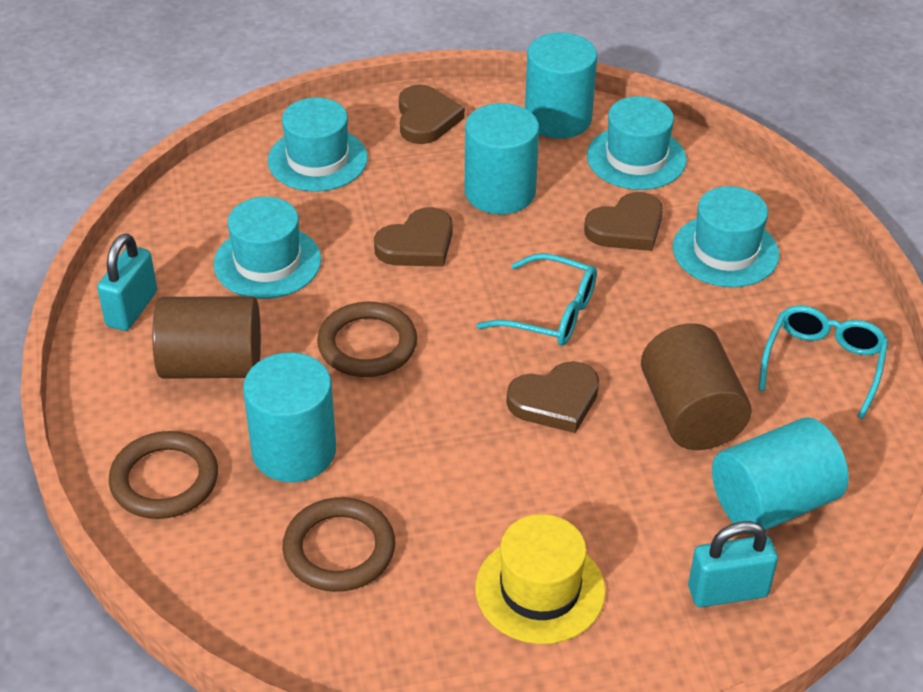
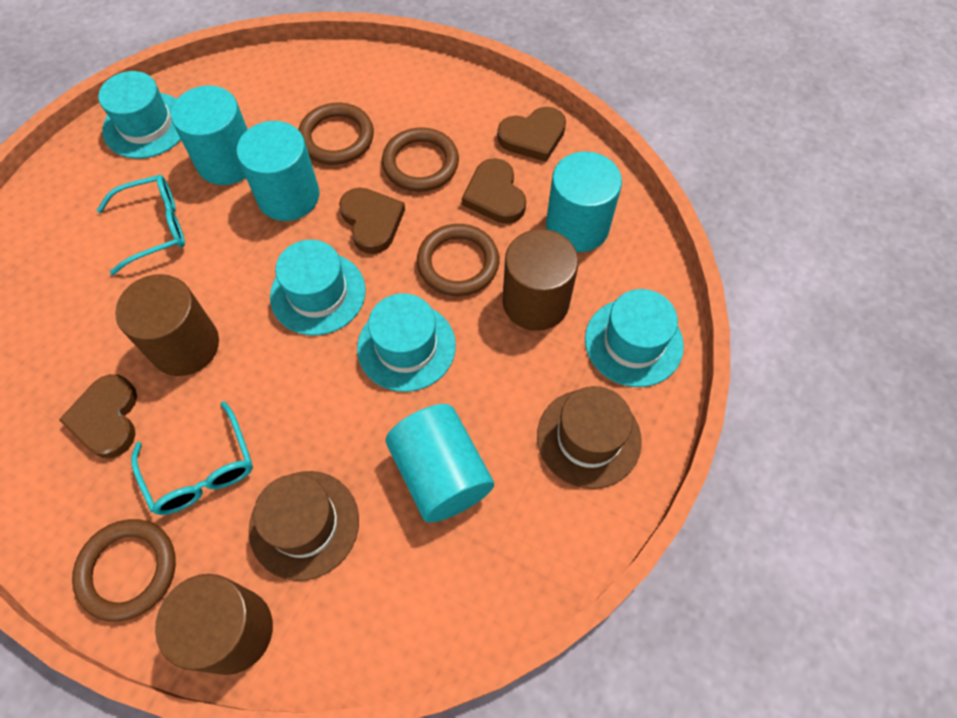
brown cylinder: [152,296,261,379] [641,323,752,450] = 2 -> [115,274,219,376] [155,574,273,675] [503,229,579,331] = 3
brown hat: none = 0 -> [249,471,359,581] [537,386,642,489] = 2
brown ring: [109,431,218,519] [282,497,395,592] [317,302,417,377] = 3 -> [72,519,176,622] [298,103,374,165] [382,127,459,192] [417,224,499,296] = 4
turquoise padlock: [97,234,157,331] [688,521,778,607] = 2 -> none = 0
yellow hat: [475,514,606,644] = 1 -> none = 0

